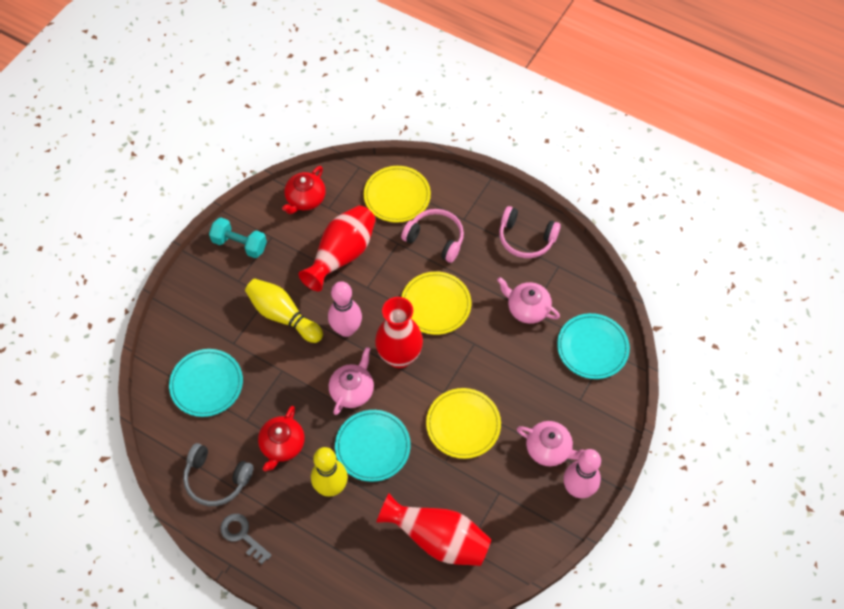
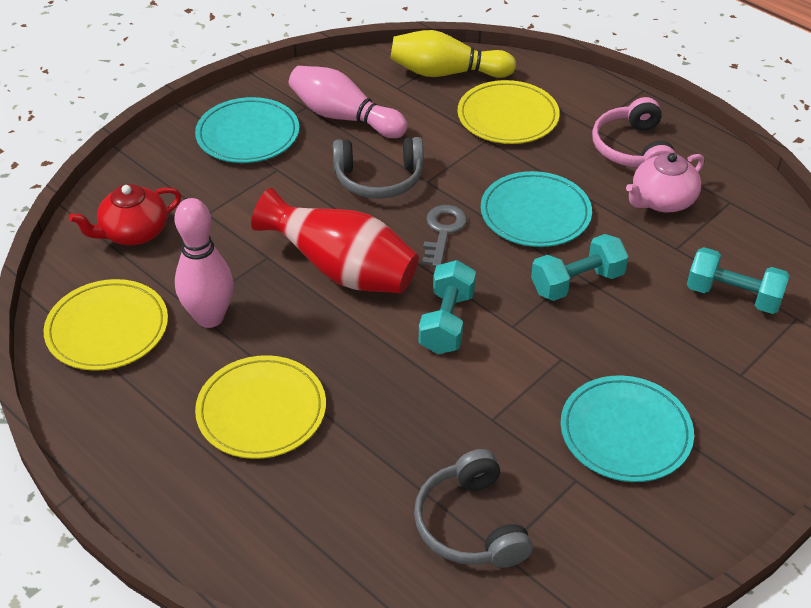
grey headphones: [183,443,253,506] = 1 -> [333,137,424,199] [414,449,533,568] = 2
pink headphones: [401,209,464,263] [499,206,561,258] = 2 -> [592,97,676,167] = 1
pink teapot: [329,347,374,415] [497,277,560,324] [517,421,584,466] = 3 -> [626,153,704,212] = 1
red teapot: [258,406,305,471] [282,166,326,214] = 2 -> [69,184,181,245] = 1
red vase: [299,205,376,291] [375,297,423,369] [376,493,491,566] = 3 -> [251,188,419,293] = 1
turquoise dumbbell: [209,218,267,258] = 1 -> [419,260,476,354] [531,234,629,301] [687,247,790,314] = 3
yellow bowling pin: [245,279,323,343] [311,447,348,497] = 2 -> [390,30,516,78] = 1

